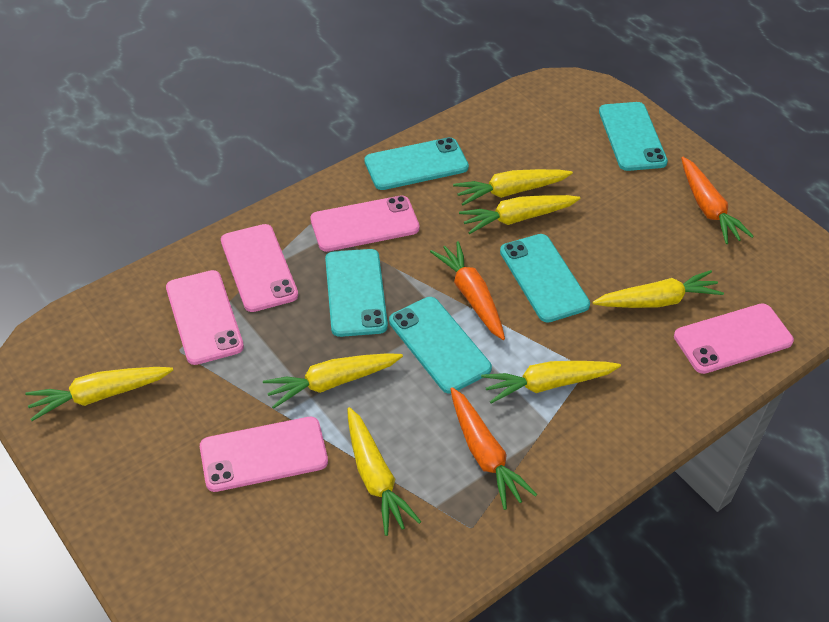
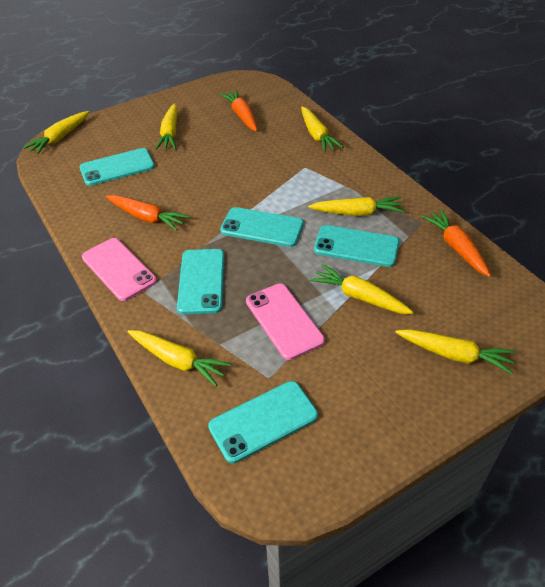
pink phone: [166,270,244,365] [200,417,328,492] [221,224,298,312] [310,196,420,252] [674,303,794,374] = 5 -> [82,238,157,301] [246,283,325,360] = 2

